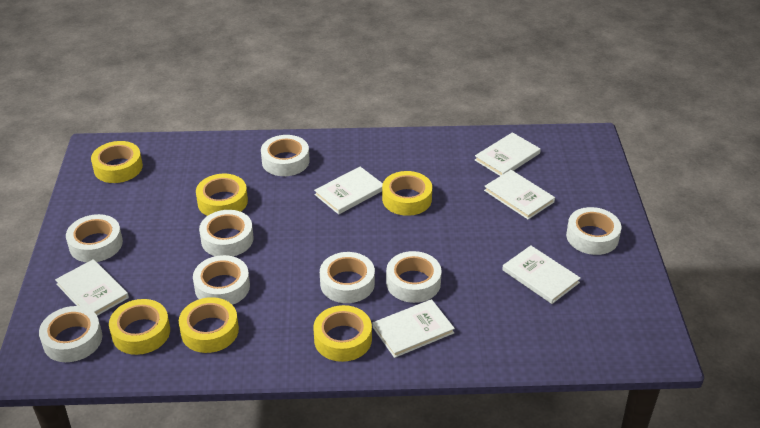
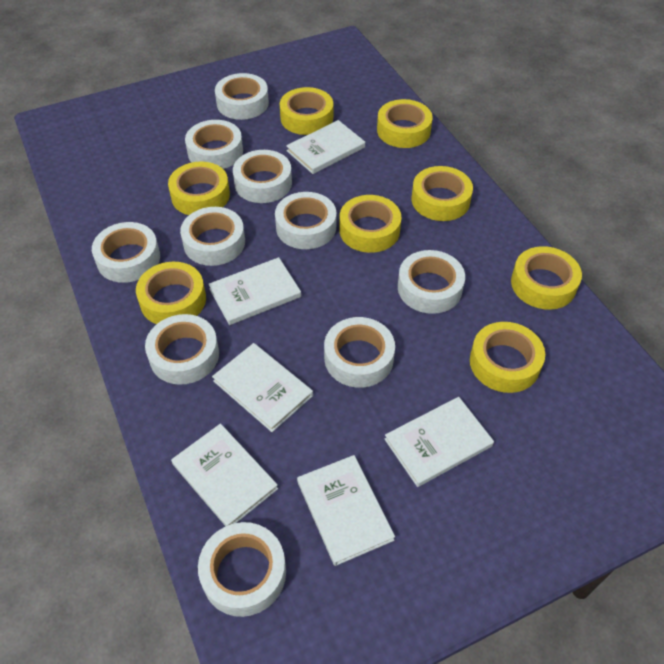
white tape: [39,306,102,362] [66,214,123,262] [193,255,250,305] [199,210,254,256] [261,135,310,176] [320,252,375,303] [386,251,442,303] [566,207,621,255] = 8 -> [92,222,160,283] [145,314,219,385] [180,207,245,266] [185,120,243,169] [198,522,286,617] [215,73,269,120] [233,150,292,203] [275,192,337,249] [324,317,395,388] [398,250,465,314] = 10
yellow tape: [91,141,143,183] [109,299,170,355] [179,297,239,353] [196,174,248,216] [313,305,372,362] [382,171,432,216] = 6 -> [136,262,206,324] [168,162,230,215] [280,87,333,135] [339,195,401,253] [377,99,433,148] [411,166,473,221] [470,322,545,393] [511,246,582,310] = 8

